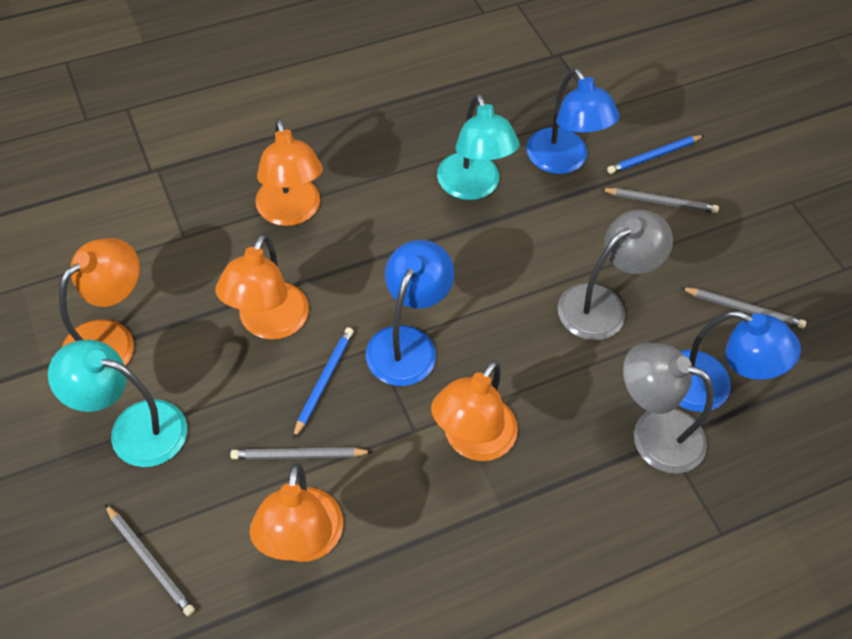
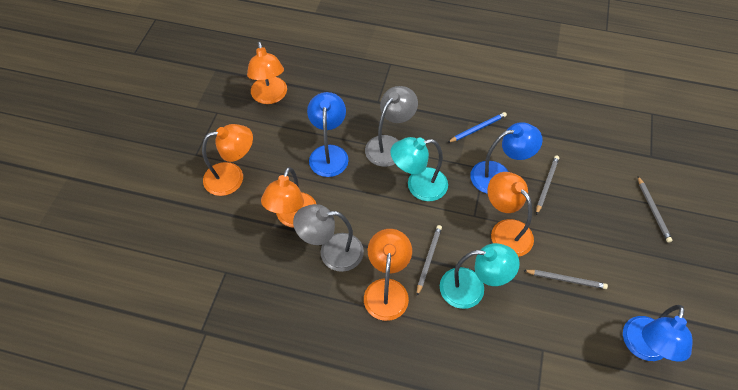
blue pencil: [293,327,354,439] [607,135,704,174] = 2 -> [447,112,507,143] = 1

